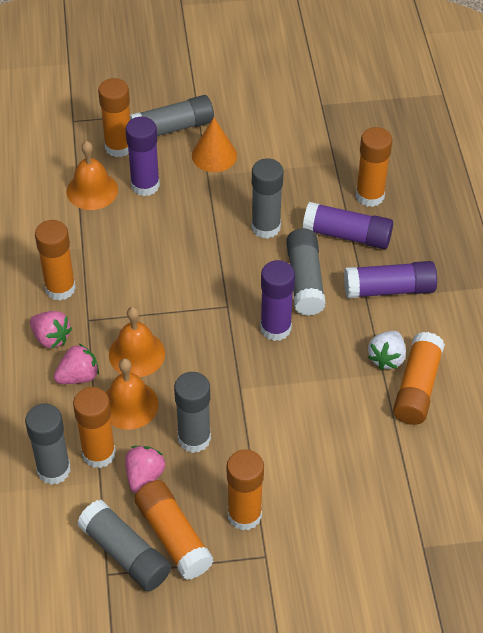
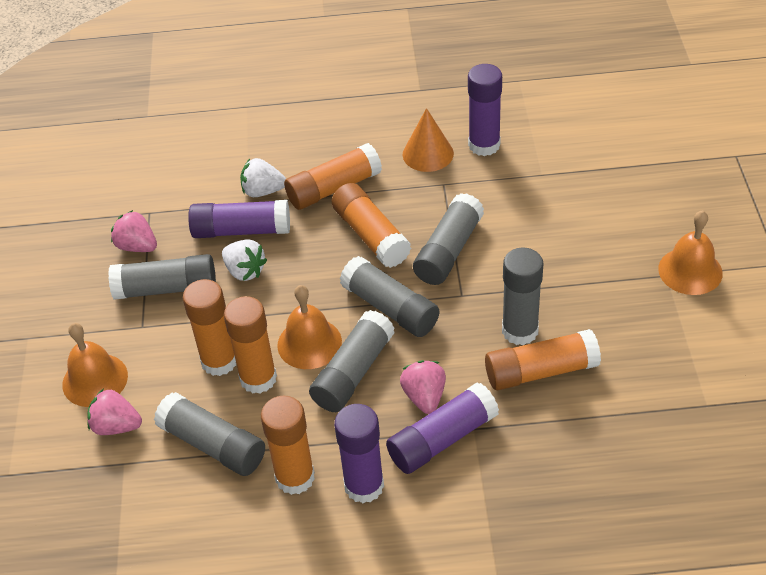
orange glue stick: [35,220,76,300] [73,387,116,468] [98,78,130,157] [134,480,214,580] [227,449,264,530] [356,127,392,207] [393,332,445,425] = 7 -> [183,279,236,376] [224,296,277,394] [261,395,315,495] [284,143,382,210] [332,183,411,268] [485,329,601,390] = 6
white strawberry: [368,331,406,370] = 1 -> [222,239,267,281] [240,158,286,197] = 2

